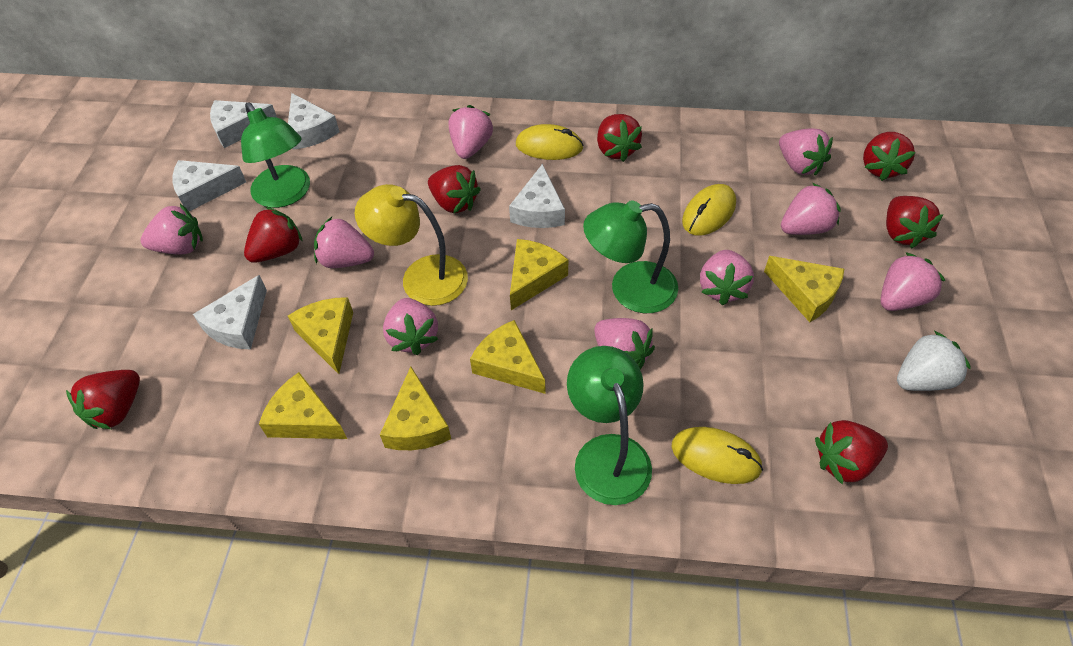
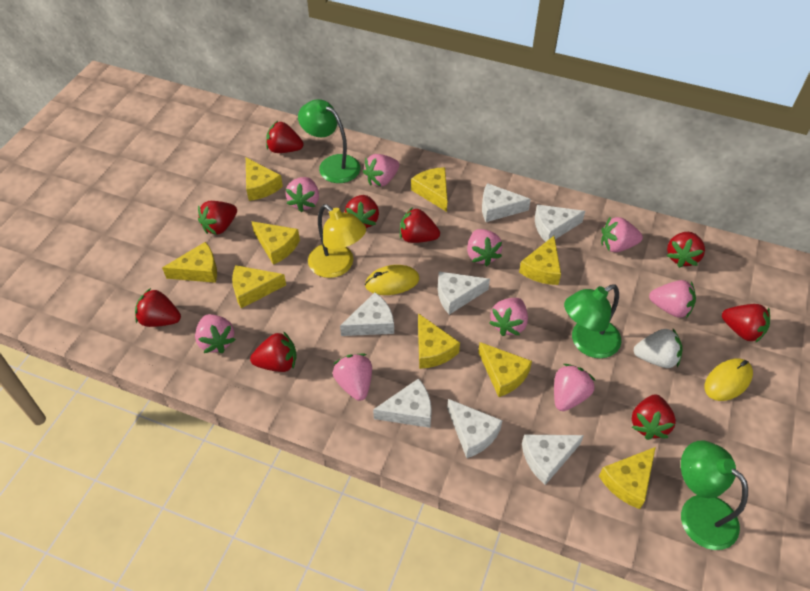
red strawberry: [66,370,140,429] [244,207,303,263] [428,165,481,214] [597,114,642,162] [815,420,888,485] [863,132,916,181] [886,196,943,249] = 7 -> [135,288,181,327] [198,201,237,235] [250,331,296,372] [266,121,304,153] [345,195,379,228] [400,207,440,243] [632,394,676,440] [666,232,705,268] [722,304,770,343] = 9
white cheese: [173,160,246,212] [193,275,267,350] [210,100,277,148] [288,93,339,150] [509,164,565,228] = 5 -> [340,292,394,336] [373,378,432,428] [438,271,490,315] [447,399,503,458] [482,183,531,222] [522,435,584,485] [535,204,585,242] = 7
yellow cheese: [259,372,347,439] [288,297,353,374] [380,367,451,450] [470,320,546,394] [510,239,568,310] [764,256,844,322] = 6 -> [162,242,217,283] [232,265,286,308] [246,158,283,201] [251,221,300,265] [411,167,447,212] [418,313,460,369] [478,342,532,397] [519,236,561,285] [599,447,656,509] = 9
yellow mouse: [516,124,584,160] [671,427,763,484] [682,184,736,236] = 3 -> [365,265,419,295] [704,358,753,401] = 2

